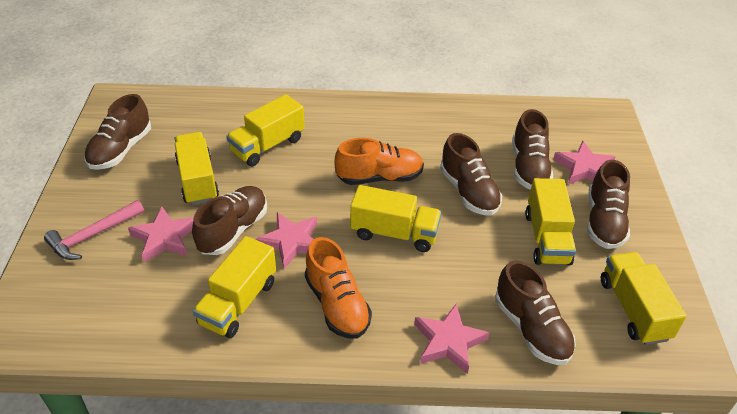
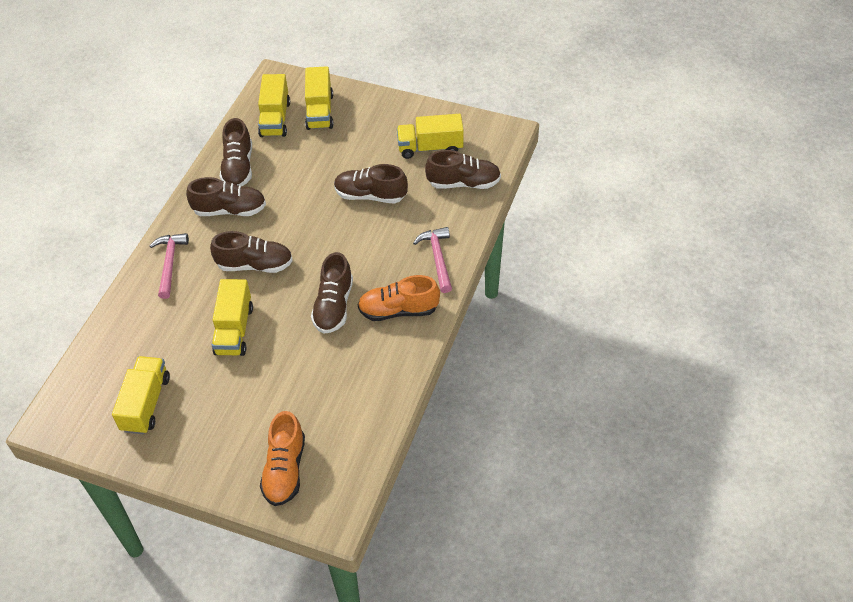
pink hammer: [44,200,144,260] = 1 -> [150,233,189,299] [413,227,452,293] = 2
pink star: [128,206,194,263] [255,213,317,269] [414,304,490,374] [553,141,615,185] = 4 -> none = 0
yellow truck: [175,132,219,205] [193,236,276,338] [226,94,305,166] [350,185,442,252] [525,178,576,266] [601,252,687,345] = 6 -> [112,356,170,434] [212,279,253,356] [258,74,290,137] [305,66,334,130] [397,114,464,159] = 5

